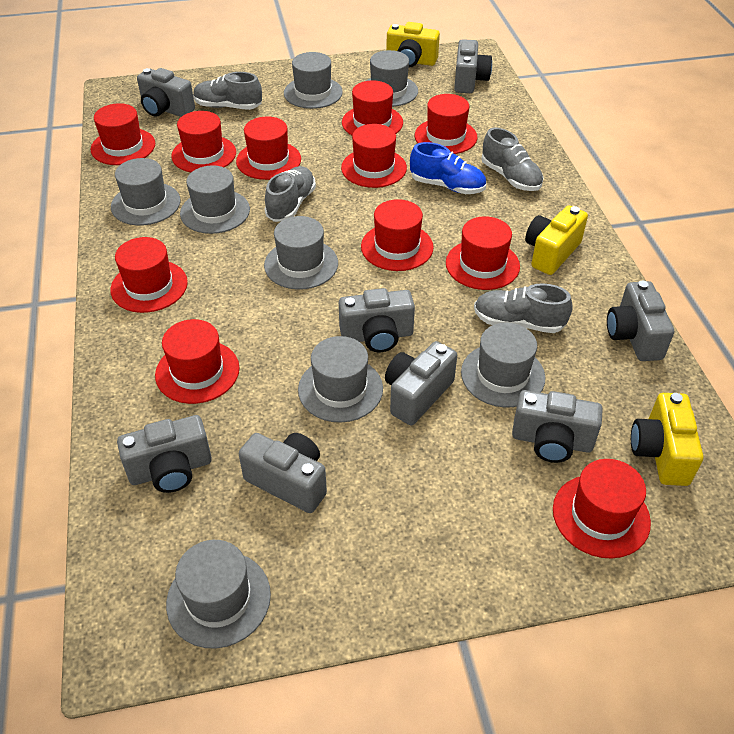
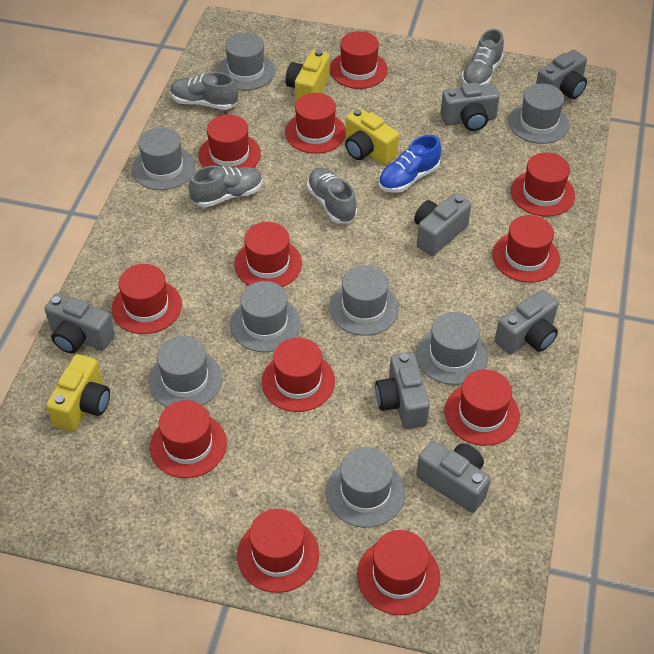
grey camera: [117,415,212,493] [137,68,195,117] [239,433,327,513] [339,288,415,352] [385,341,457,425] [454,39,492,93] [512,390,603,463] [607,281,674,361] = 8 -> [45,293,115,353] [375,352,430,429] [414,193,471,256] [416,441,491,513] [440,82,500,131] [495,290,558,354] [536,50,587,99] = 7
red hat: [90,103,155,165] [110,237,188,313] [155,319,240,404] [171,111,236,172] [236,116,301,180] [341,124,407,188] [342,80,403,135] [361,199,434,271] [415,94,477,154] [446,216,520,290] [553,459,651,559] = 11 -> [112,264,182,334] [150,400,227,478] [199,114,261,168] [234,222,302,287] [237,509,319,593] [262,338,335,412] [285,93,346,154] [330,31,388,89] [357,530,440,615] [444,369,520,446] [492,215,560,283] [511,152,575,217] = 12

